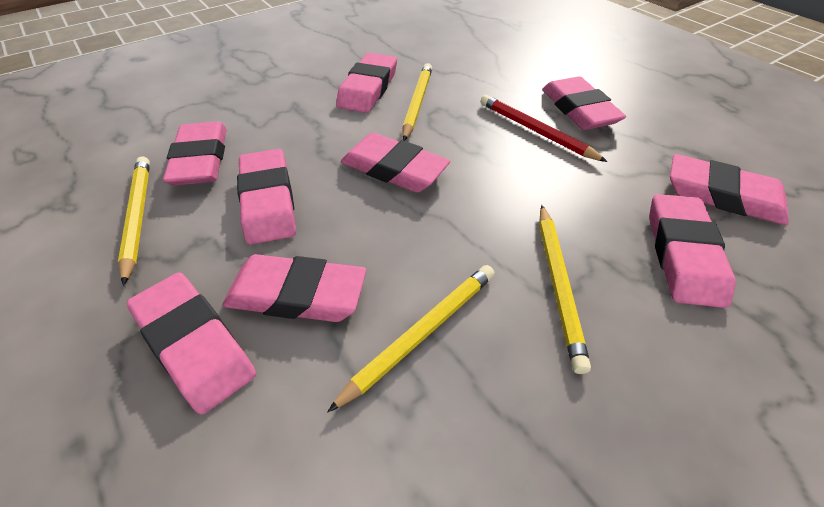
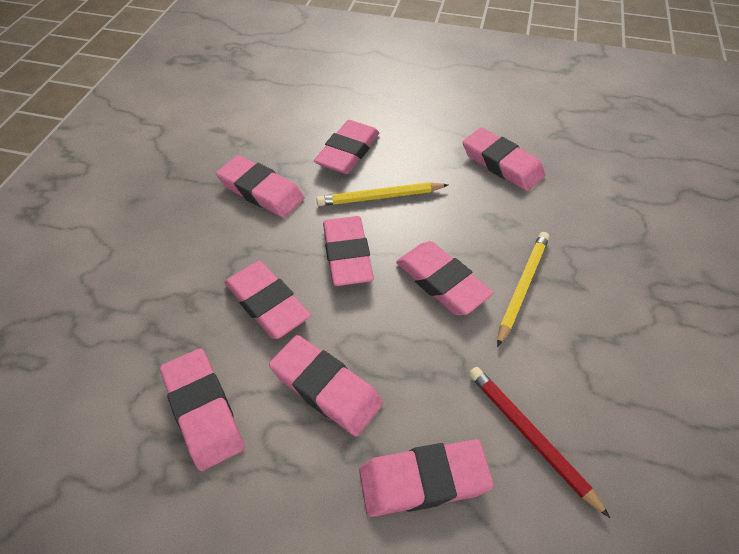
yellow pencil: [118,156,150,286] [327,265,495,413] [402,63,432,141] [539,205,591,374] = 4 -> [316,182,448,206] [497,232,549,347] = 2

